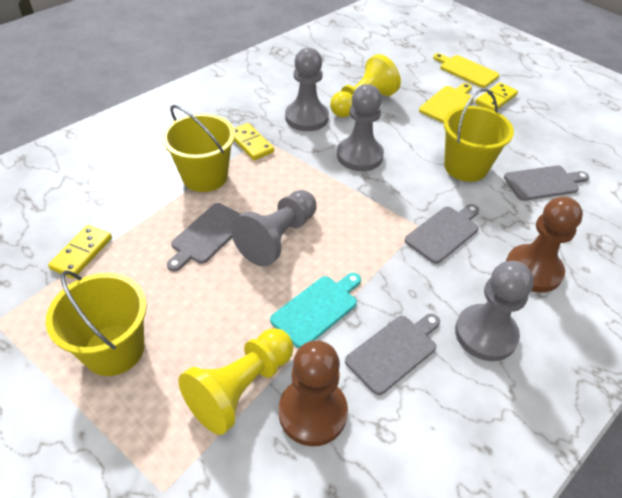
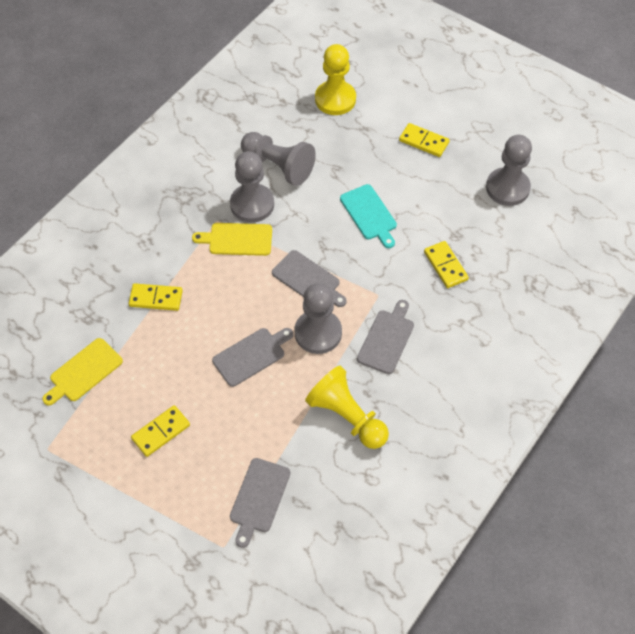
brown pawn: [279,340,348,446] [506,197,583,293] = 2 -> none = 0
yellow bucket: [46,271,147,376] [162,105,235,192] [443,89,514,182] = 3 -> none = 0
yellow domino: [48,225,112,279] [234,123,274,160] [475,82,518,111] = 3 -> [129,283,183,311] [131,405,190,457] [399,123,450,157] [424,241,469,288] = 4

